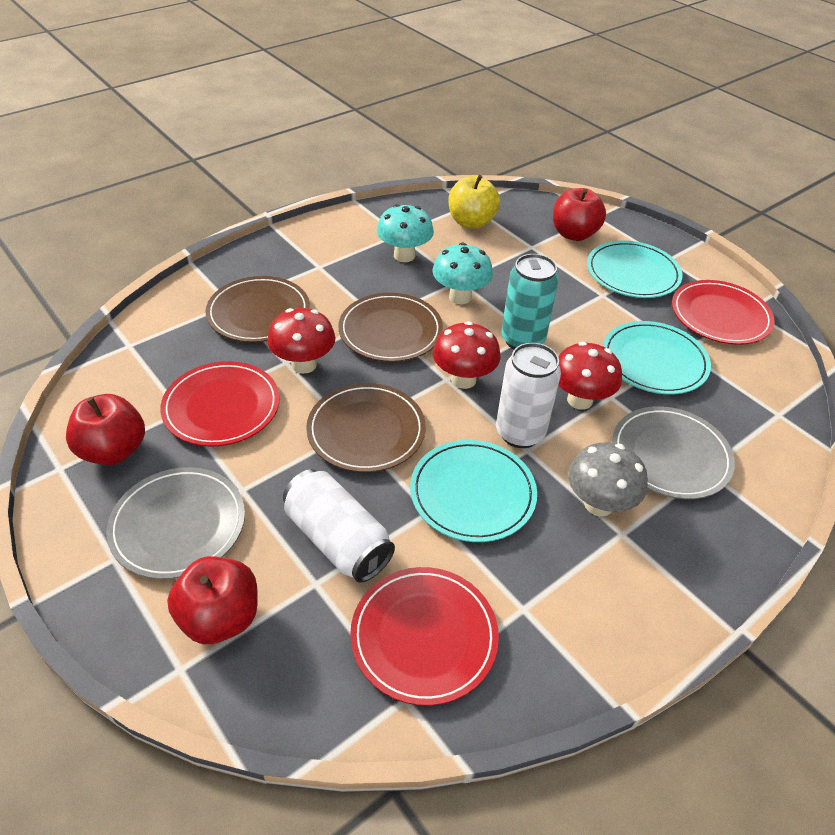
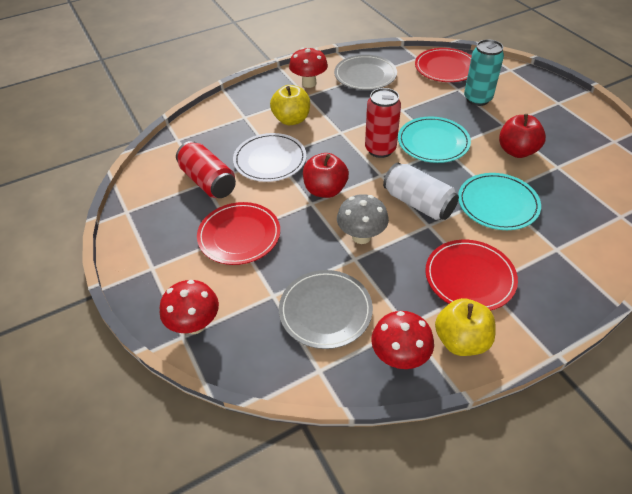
brown plate: [205,276,310,342] [306,383,426,472] [338,293,443,362] = 3 -> none = 0
red apple: [66,394,145,465] [167,556,258,644] [553,188,606,241] = 3 -> [303,153,349,198] [499,114,546,158] = 2
red can: none = 0 -> [176,141,236,198] [365,88,401,158] = 2
turquoise mushroom: [377,204,434,262] [432,243,493,304] = 2 -> none = 0
turquoise plate: [410,440,537,542] [587,240,683,298] [603,321,711,394] = 3 -> [398,116,471,163] [458,173,541,230] = 2
white can: [283,469,395,583] [496,343,561,448] = 2 -> [383,163,459,220] = 1
white plate: none = 0 -> [233,133,306,182] = 1
yellow apple: [448,175,500,229] = 1 -> [270,85,310,125] [435,298,496,356] = 2

